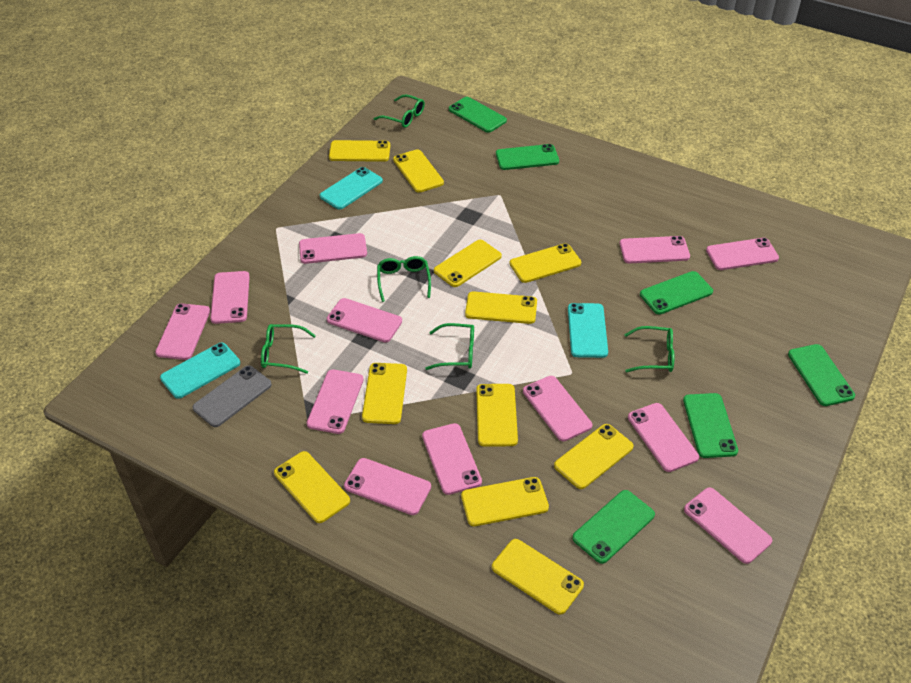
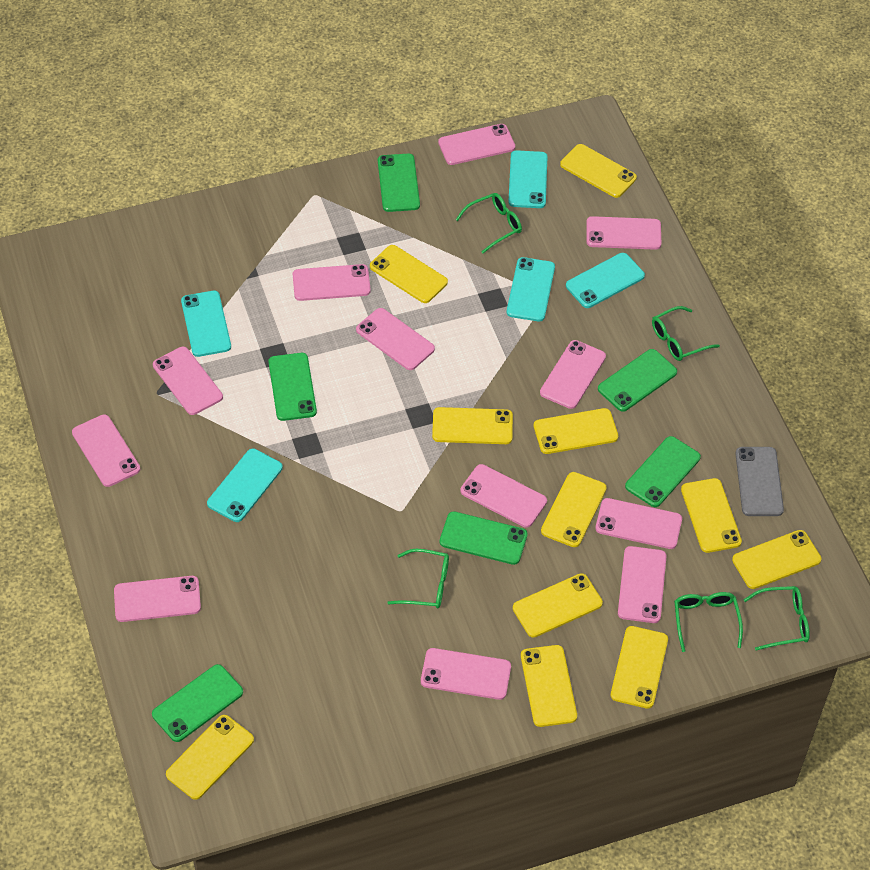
turquoise phone: [160,343,240,399] [320,167,383,210] [568,303,608,358] = 3 -> [181,291,231,357] [207,449,283,522] [507,257,555,321] [508,150,548,208] [566,253,645,308] = 5

